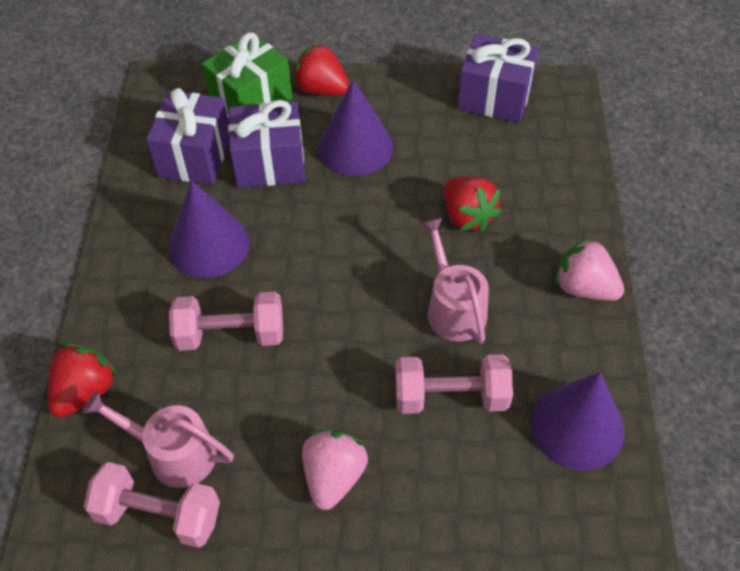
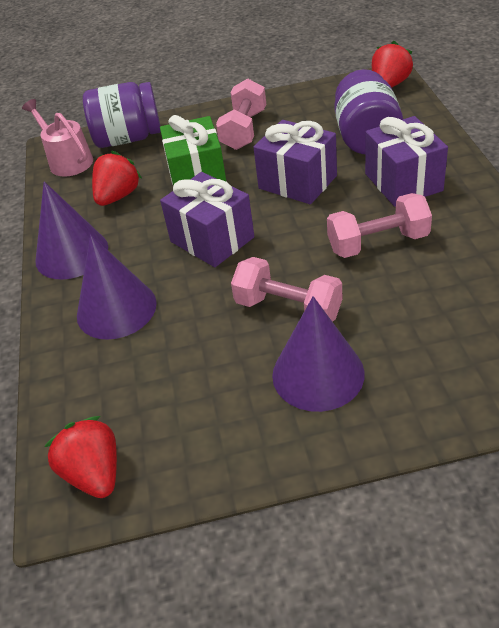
pink strawberry: [302,429,368,510] [555,237,624,301] = 2 -> none = 0
pink watering can: [82,391,234,488] [421,218,489,344] = 2 -> [22,99,93,177] = 1
purple jar: none = 0 -> [83,82,161,148] [334,69,403,154] = 2

